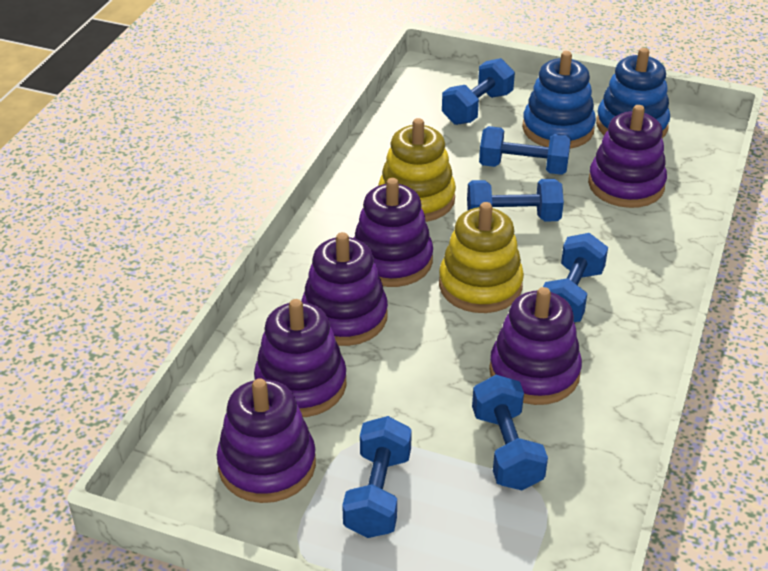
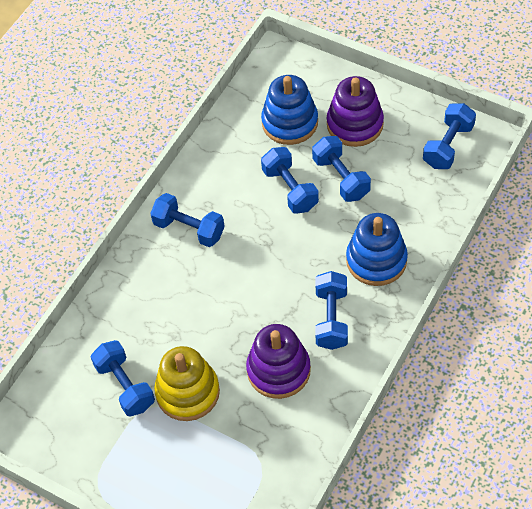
purple stacking toy: [216,378,316,503] [254,299,346,417] [301,232,388,346] [354,178,433,287] [489,287,582,405] [588,105,667,208] = 6 -> [246,324,311,399] [327,76,384,147] = 2
yellow stacking toy: [378,118,456,222] [439,202,524,313] = 2 -> [154,346,220,421] = 1

